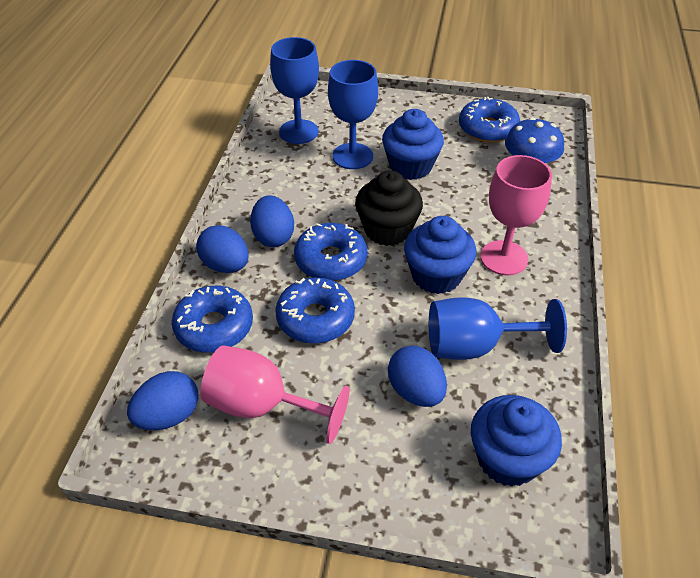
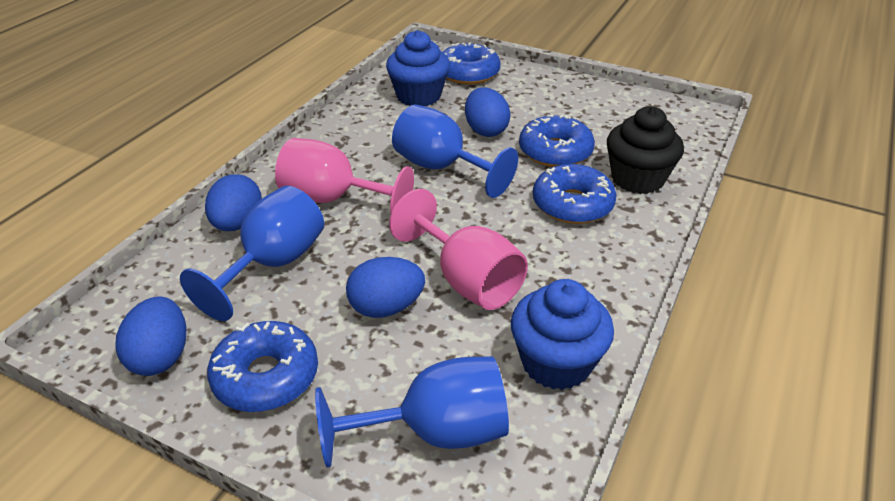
blue cupcake: [382,109,444,180] [404,216,476,294] [471,395,562,487] = 3 -> [386,30,450,106] [511,279,614,390] = 2
blue mushroom: [505,117,564,163] = 1 -> none = 0

